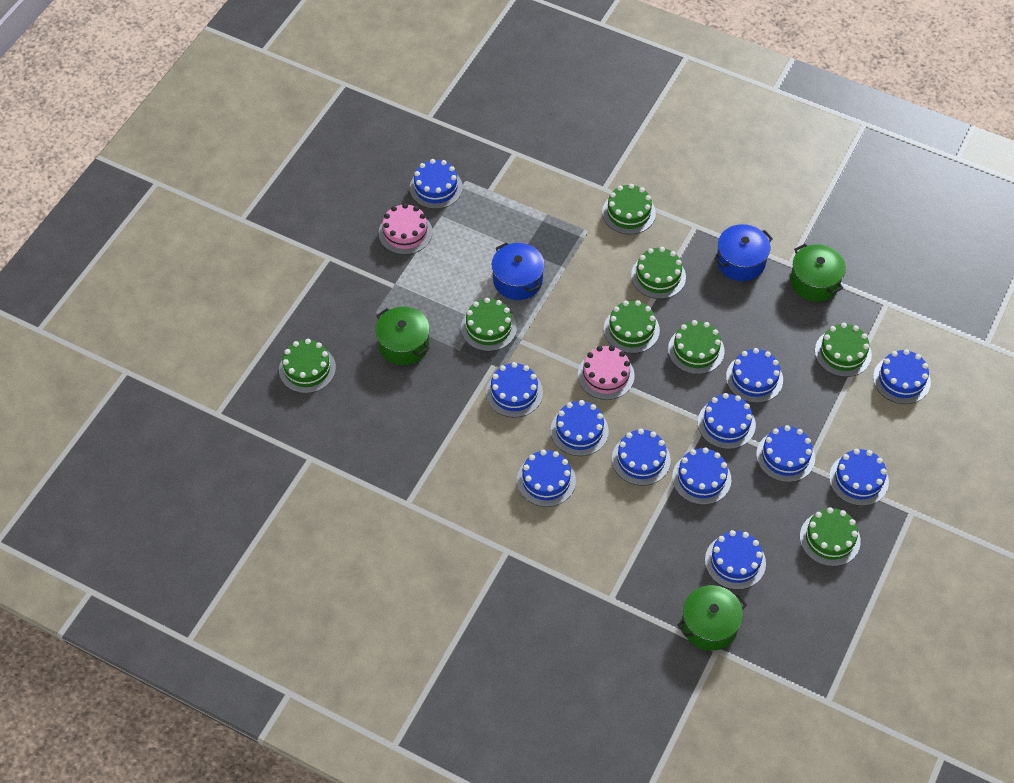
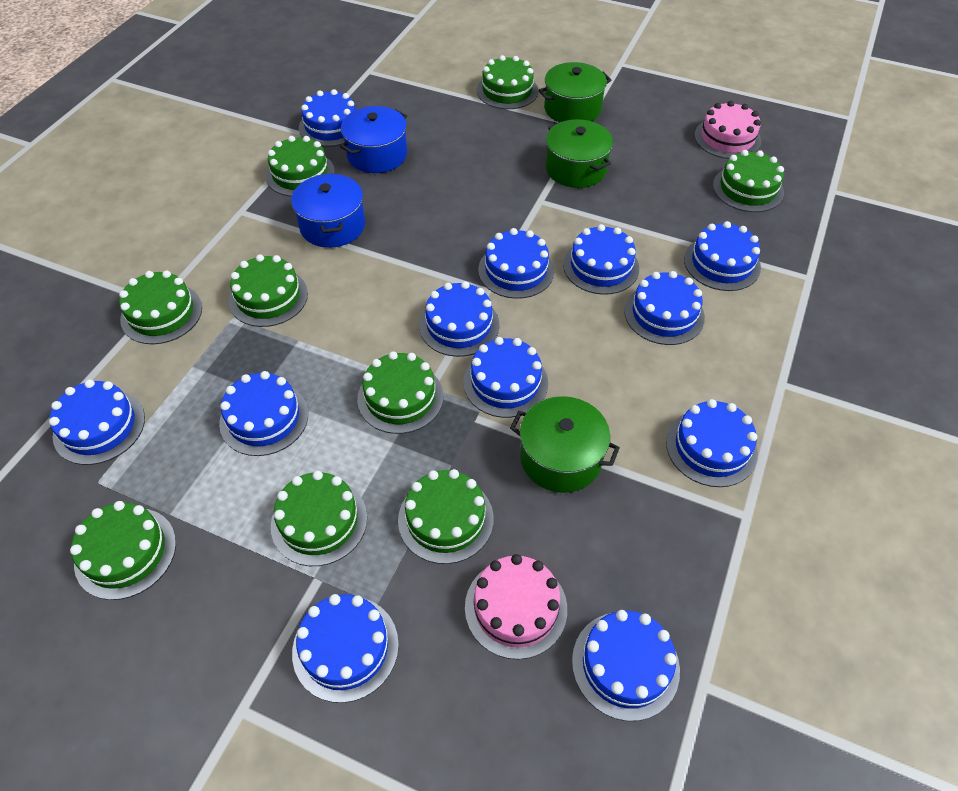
green cake: [279,339,336,393] [461,298,517,351] [602,184,656,235] [604,300,660,353] [631,247,686,299] [668,320,724,374] [800,507,861,566] [815,323,872,377] = 8 -> [70,501,176,600] [119,271,202,344] [229,254,308,327] [266,136,335,197] [271,471,367,566] [357,351,443,434] [398,469,494,564] [477,55,538,109] [713,150,784,212] = 9

